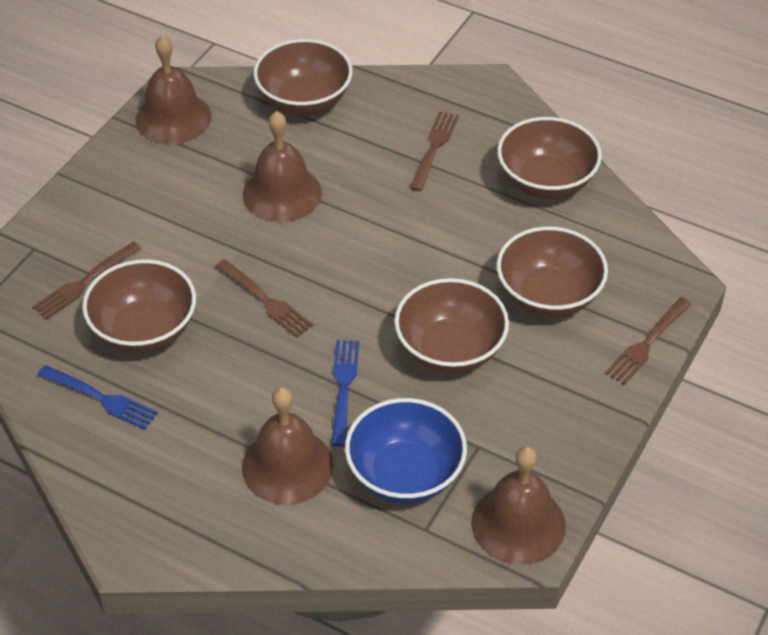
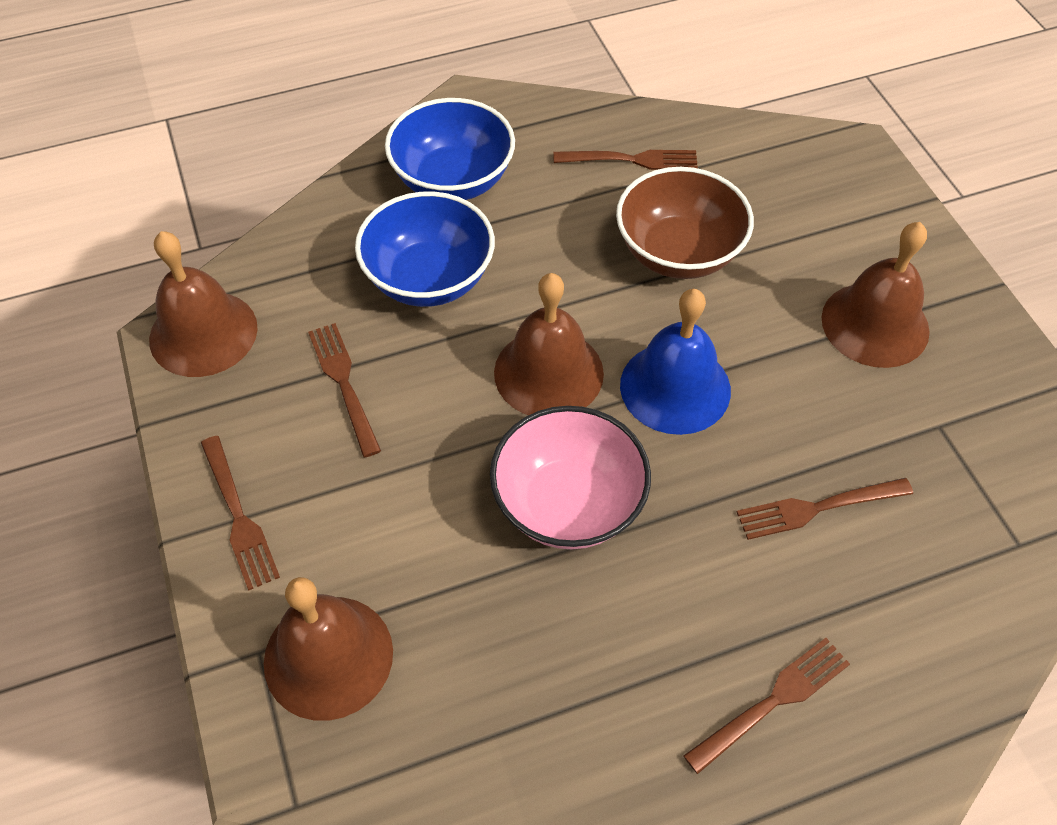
blue bell: none = 0 -> [620,289,731,435] = 1
blue bowl: [345,398,467,504] = 1 -> [355,192,495,307] [385,98,515,200] = 2
blue fork: [37,365,158,430] [331,340,359,447] = 2 -> none = 0
brown bowl: [82,259,196,353] [253,39,353,115] [394,278,509,374] [497,117,602,199] [497,227,608,318] = 5 -> [616,167,754,279] = 1
brown fork: [33,241,142,319] [215,259,313,338] [410,111,459,191] [605,297,692,385] = 4 -> [201,436,280,590] [308,323,381,457] [554,150,698,170] [683,638,850,774] [737,478,913,540] = 5
pink bowl: none = 0 -> [490,406,651,550] = 1

